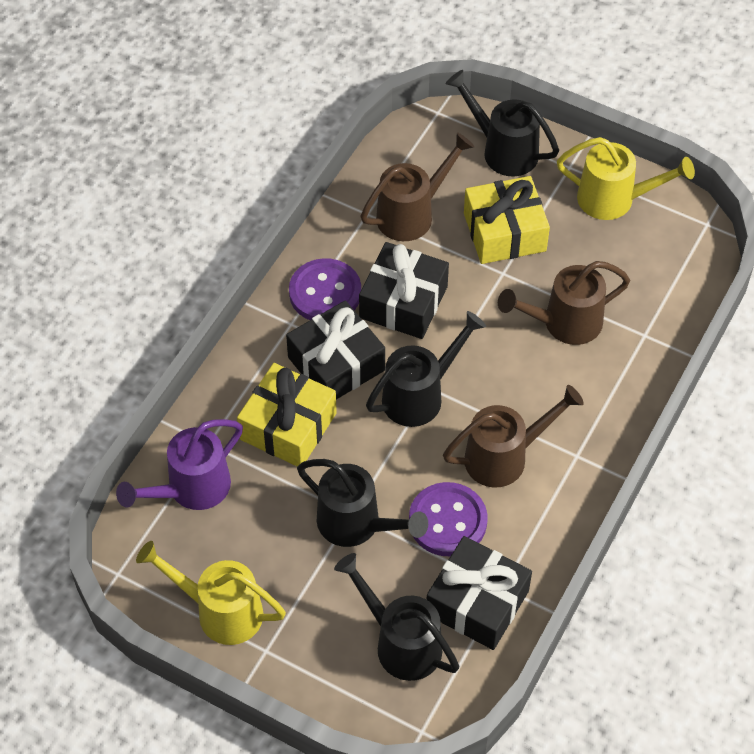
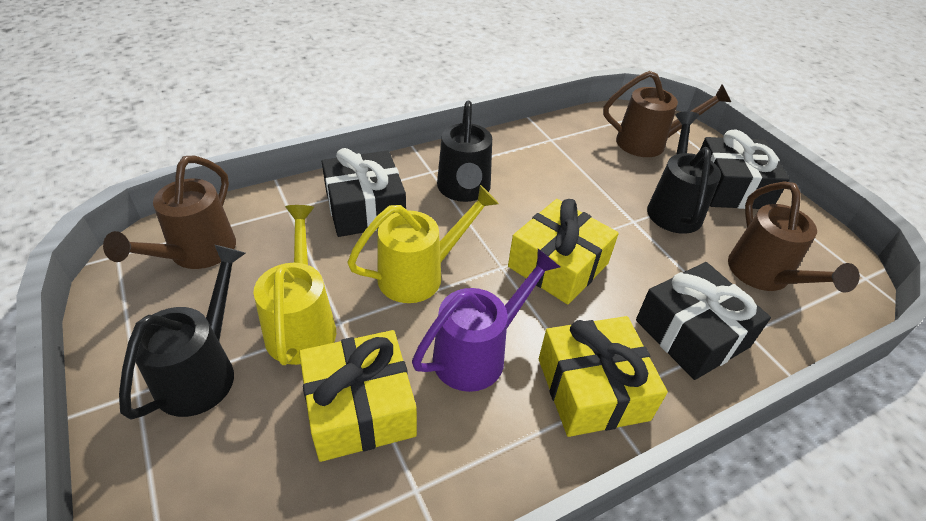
black watering can: [297,459,428,547] [334,553,459,681] [366,311,486,427] [446,70,559,177] = 4 -> [119,245,246,420] [437,101,492,202] [647,111,721,234] = 3
purple button: [289,258,361,320] [409,482,487,556] = 2 -> none = 0
yellow gift: [237,363,337,467] [464,176,550,264] = 2 -> [299,330,417,462] [508,199,619,305] [539,316,668,437] = 3

